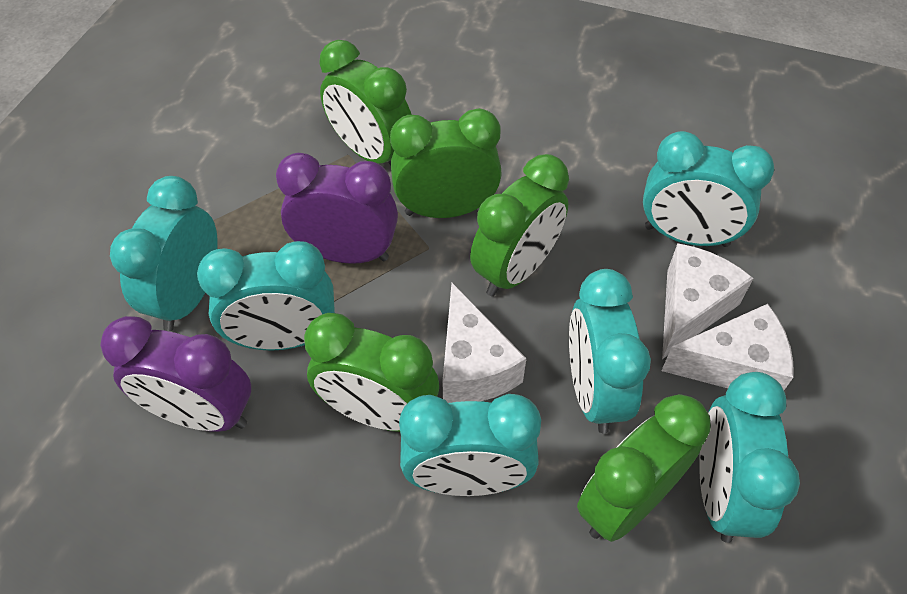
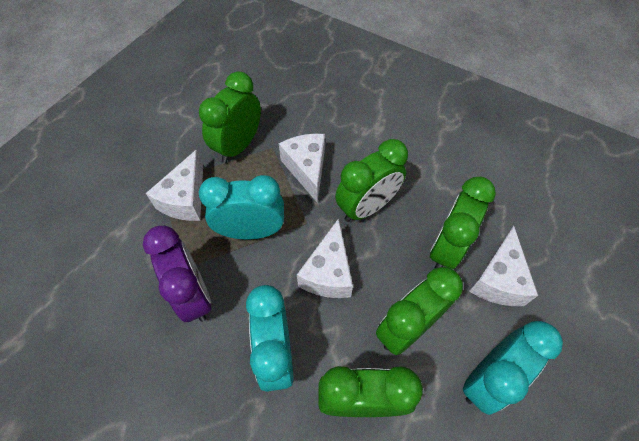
purple clock: [100,316,251,432] [276,153,398,264] = 2 -> [143,226,211,322] = 1
turquoise clock: [110,176,218,331] [197,241,335,351] [399,394,541,496] [569,269,651,433] [643,131,774,247] [699,372,800,543] = 6 -> [199,175,284,239] [246,285,293,392] [463,321,563,415] = 3
white cheese: [442,283,526,403] [661,304,793,390] [662,243,754,359] = 3 -> [146,149,203,221] [279,134,325,203] [297,218,353,298] [469,226,538,306] = 4

